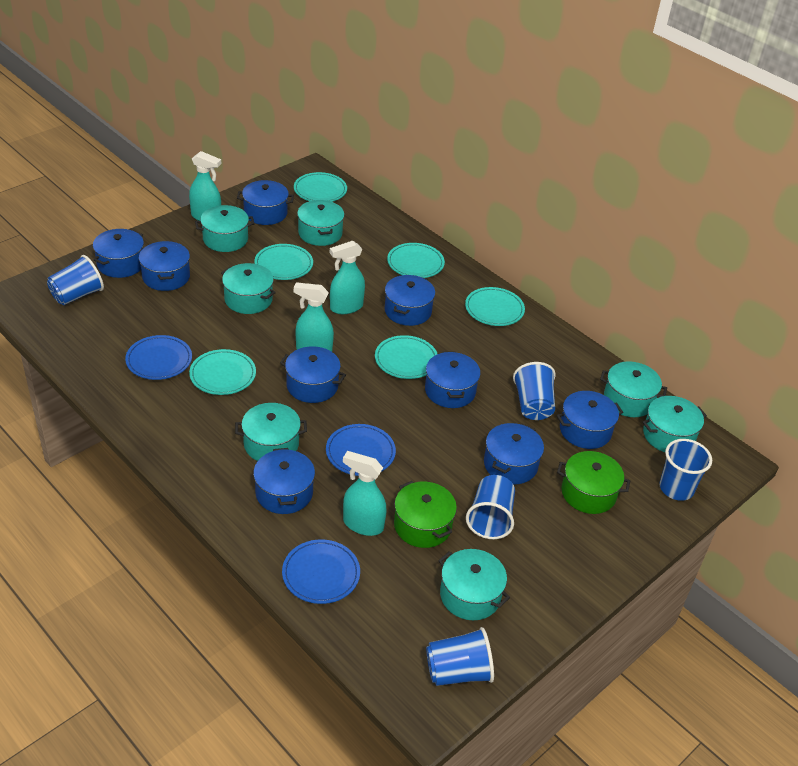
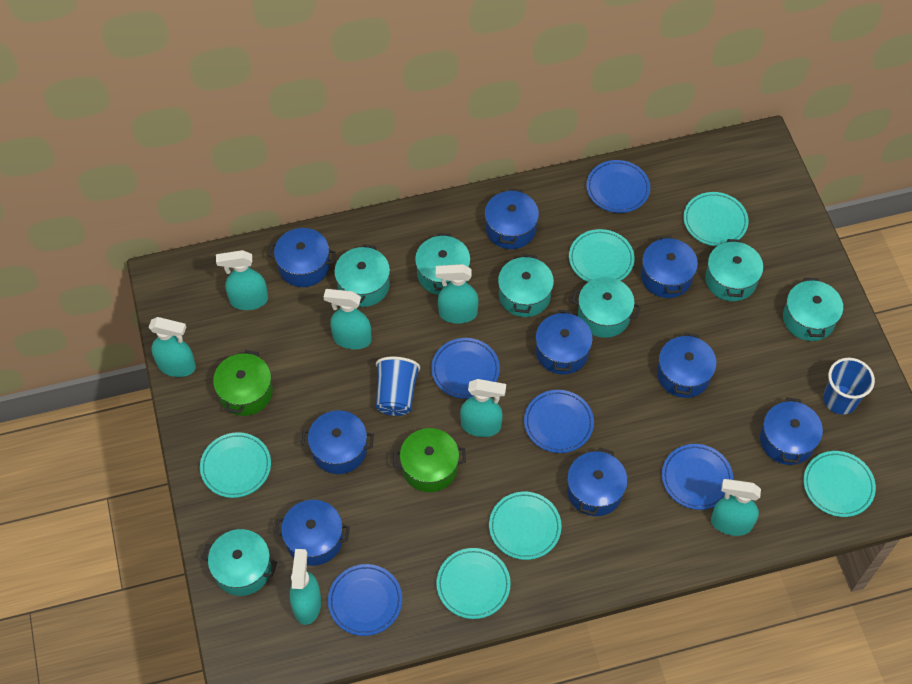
blue cup: [47,255,104,305] [426,627,494,686] [466,475,515,539] [513,362,556,420] [659,439,712,501] = 5 -> [376,357,420,416] [823,358,875,415] = 2
blue plate: [125,335,192,380] [282,540,360,604] [326,424,396,476] = 3 -> [328,564,402,636] [431,338,500,399] [524,390,594,453] [586,160,650,213] [662,444,733,510] = 5
turquoise spray bottle: [189,151,221,221] [294,282,334,352] [330,241,365,314] [343,451,387,536] = 4 -> [149,317,196,377] [216,250,268,310] [290,549,321,625] [324,289,371,349] [436,264,479,324] [460,379,506,437] [711,479,761,536] = 7

